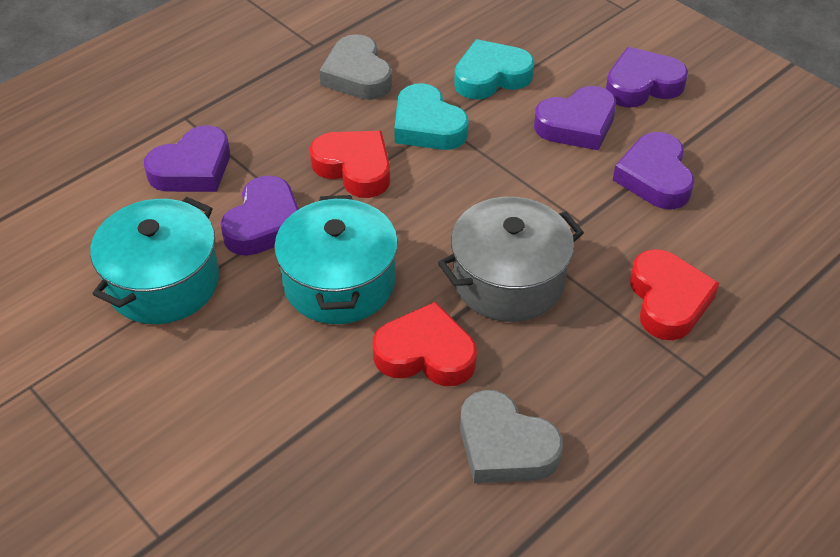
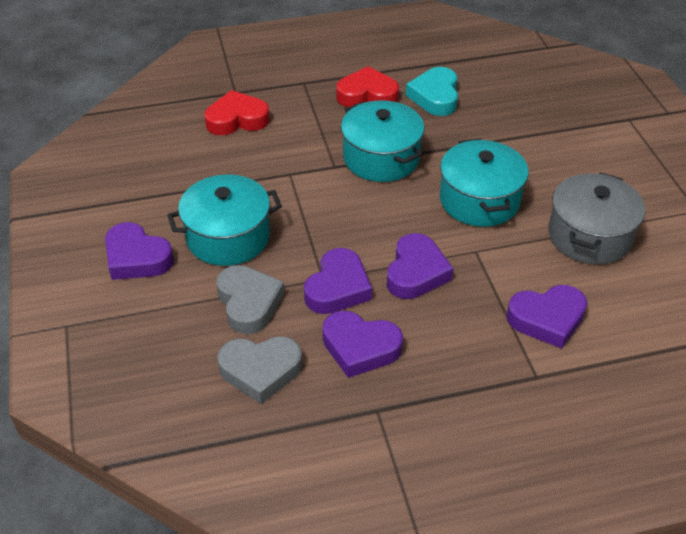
red heart: [310,131,390,198] [373,302,477,386] [630,249,719,340] = 3 -> [204,90,270,135] [336,66,399,107] = 2
turquoise heart: [394,83,469,150] [454,39,534,100] = 2 -> [406,67,458,116] = 1
turquoise pot: [90,197,219,324] [274,195,398,324] = 2 -> [167,175,282,266] [341,100,424,182] [440,138,528,227] = 3

